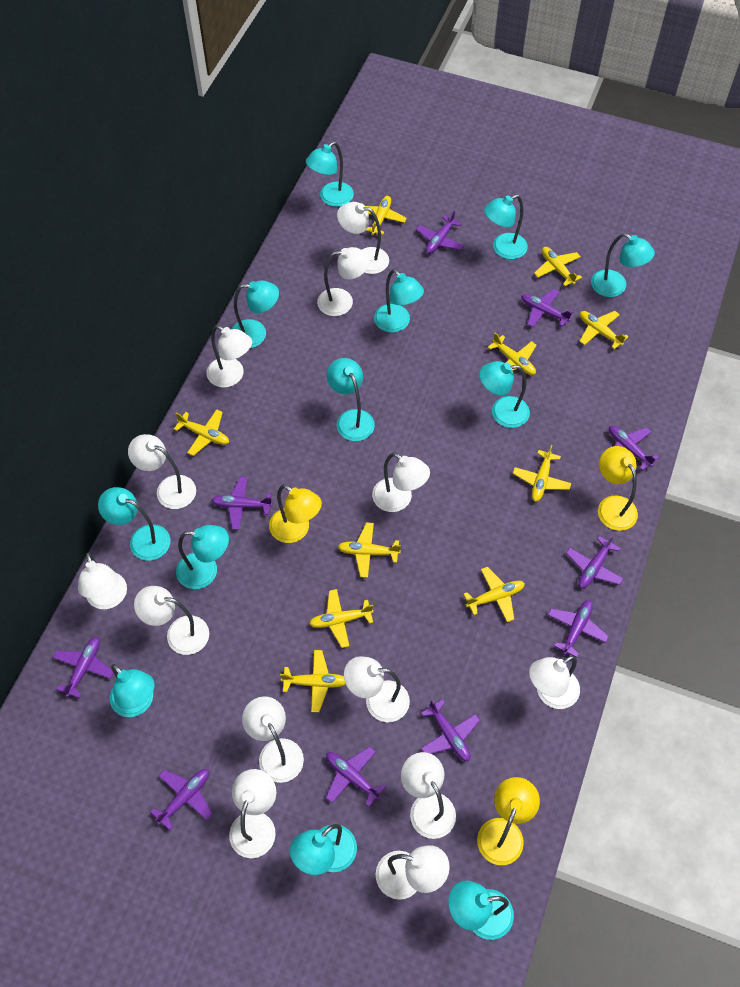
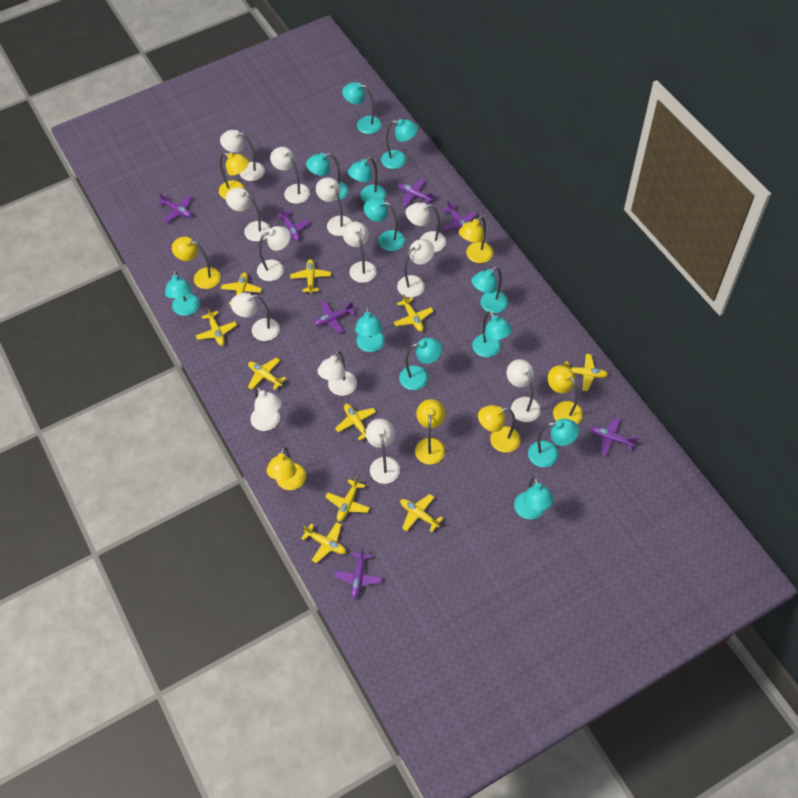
purple plane: [53,637,114,698] [151,769,212,830] [211,477,273,530] [326,747,386,807] [416,210,464,254] [421,699,480,761] [521,289,573,327] [548,600,609,657] [566,534,623,589] [609,425,659,471] = 10 -> [157,193,192,223] [276,207,310,241] [314,301,355,333] [334,548,382,599] [398,179,435,206] [441,200,477,231] [590,417,637,456] = 7
yellow lamp: [269,484,322,543] [477,777,540,865] [598,446,638,531] = 3 -> [172,237,221,289] [219,152,249,199] [266,447,306,490] [415,399,445,465] [459,216,493,263] [478,405,520,453] [548,365,583,424] = 7

